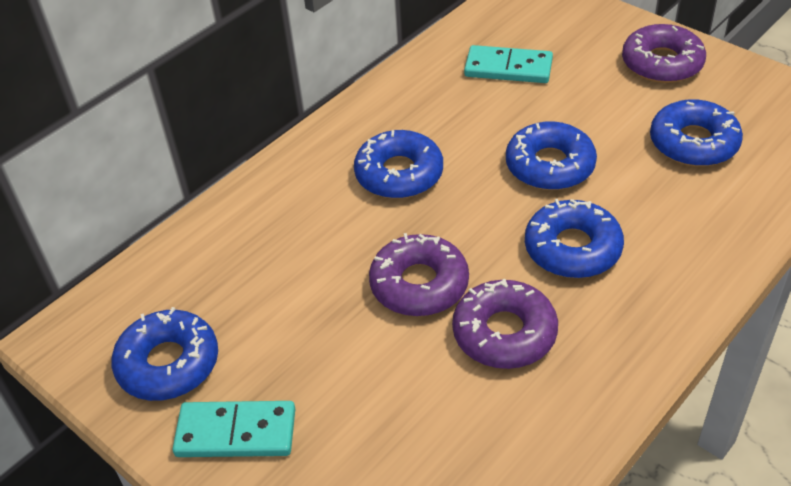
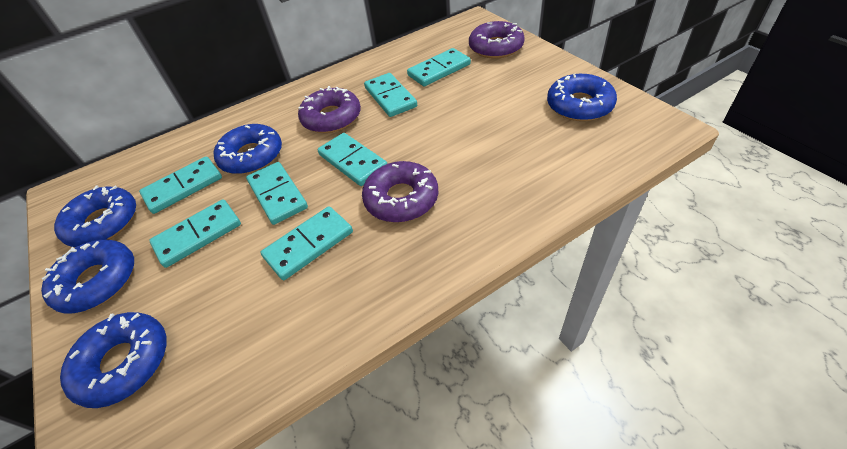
turquoise domino: [173,401,295,457] [464,45,553,83] = 2 -> [139,157,222,214] [149,199,241,268] [246,162,308,225] [260,206,353,280] [318,133,387,186] [364,73,417,117] [407,48,471,86] = 7

